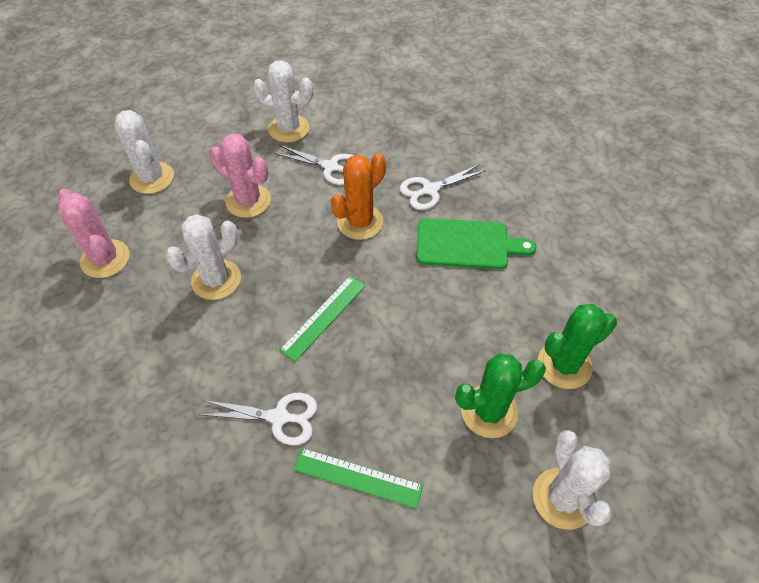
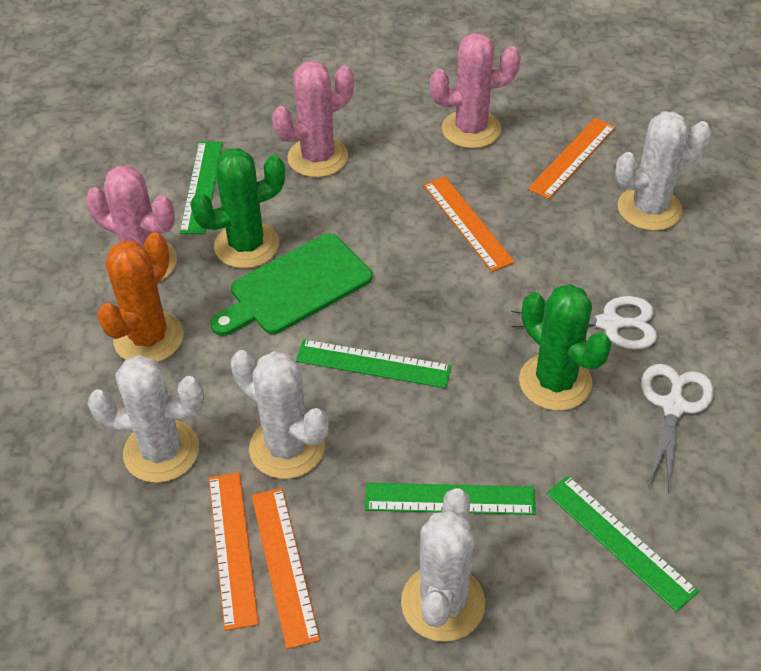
green ruler: [279,276,365,362] [293,448,423,509] = 2 -> [179,142,223,234] [296,339,452,388] [365,483,536,515] [546,476,699,612] = 4
orange ruler: none = 0 -> [209,472,259,631] [252,488,320,649] [423,176,515,272] [528,118,616,199] = 4
pink cactus: [58,189,130,278] [210,133,271,218] = 2 -> [86,166,177,281] [272,61,354,178] [430,33,521,149] = 3
white scissors: [199,393,318,445] [274,145,353,185] [400,164,487,210] = 3 -> [511,296,657,350] [641,364,714,491] = 2

